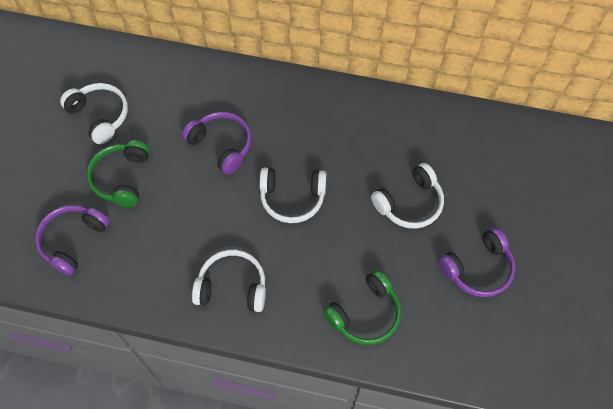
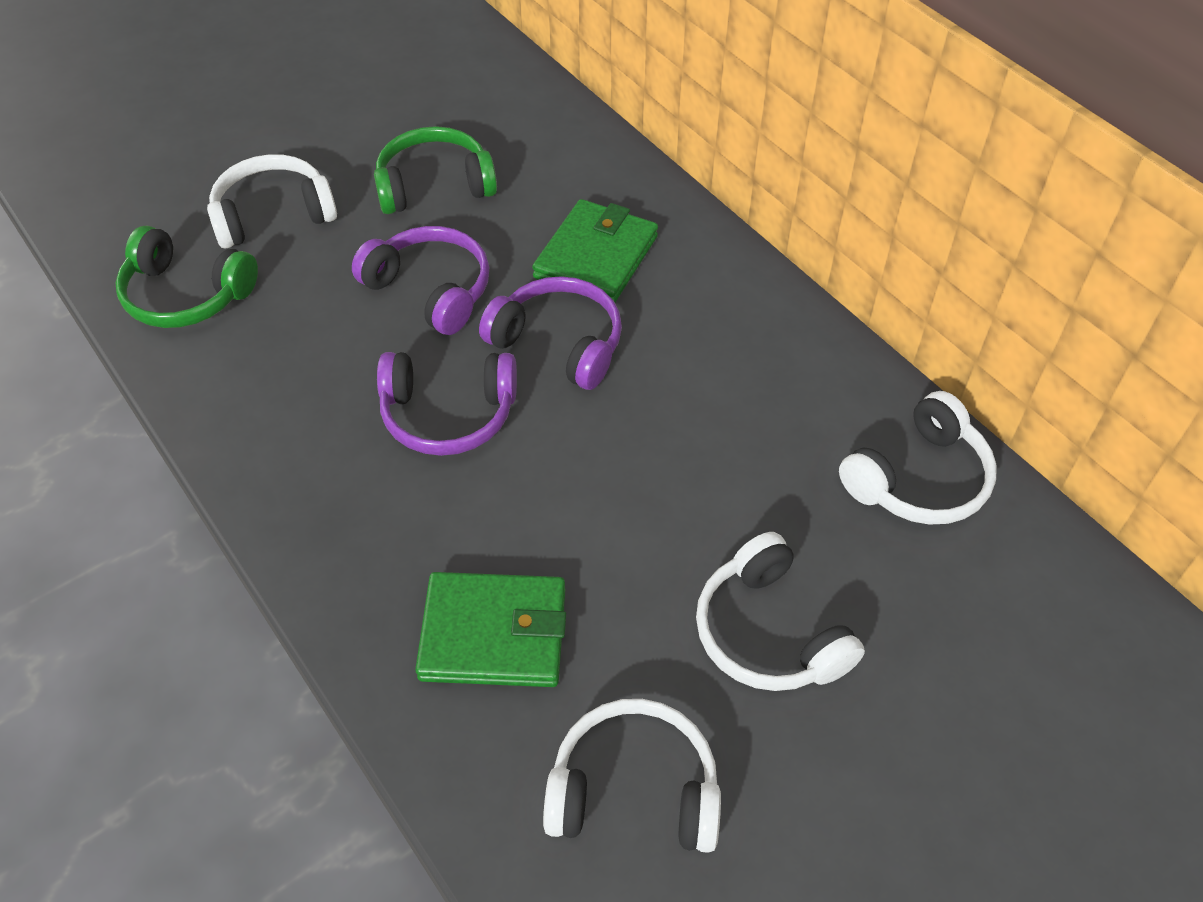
green wallet: none = 0 -> [415,572,566,687] [532,199,658,302] = 2

